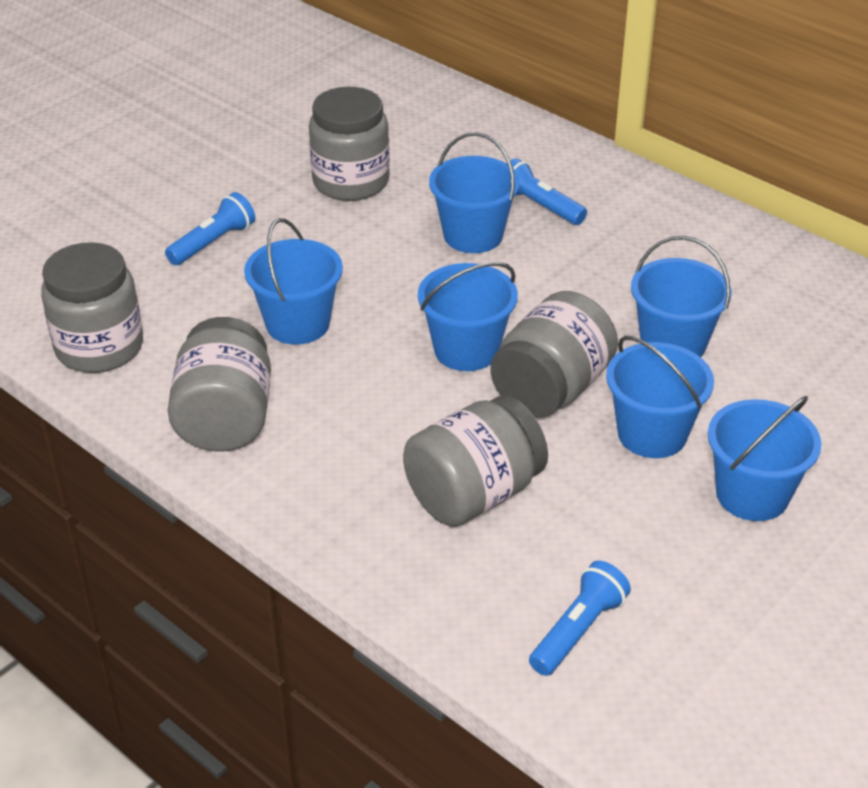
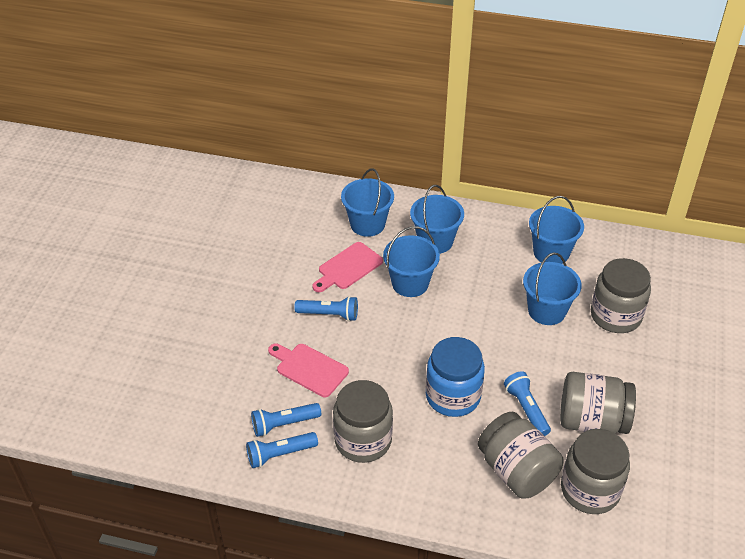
blue bucket: [244,218,343,345] [418,262,518,371] [429,132,520,253] [606,336,714,458] [631,236,732,357] [708,396,821,521] = 6 -> [341,169,394,237] [383,226,440,297] [410,185,464,254] [523,252,582,325] [529,196,584,264] = 5
blue flashlight: [165,192,255,265] [511,158,587,225] [529,561,631,676] = 3 -> [246,432,318,468] [251,403,321,437] [294,296,358,321] [504,371,551,436] = 4
blue jar: none = 0 -> [426,337,485,417] = 1
pink cutting board: none = 0 -> [268,344,349,397] [312,242,383,292] = 2

